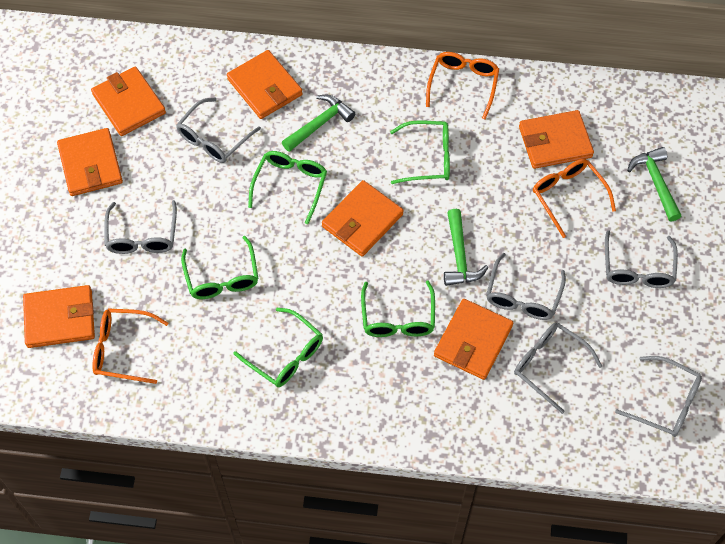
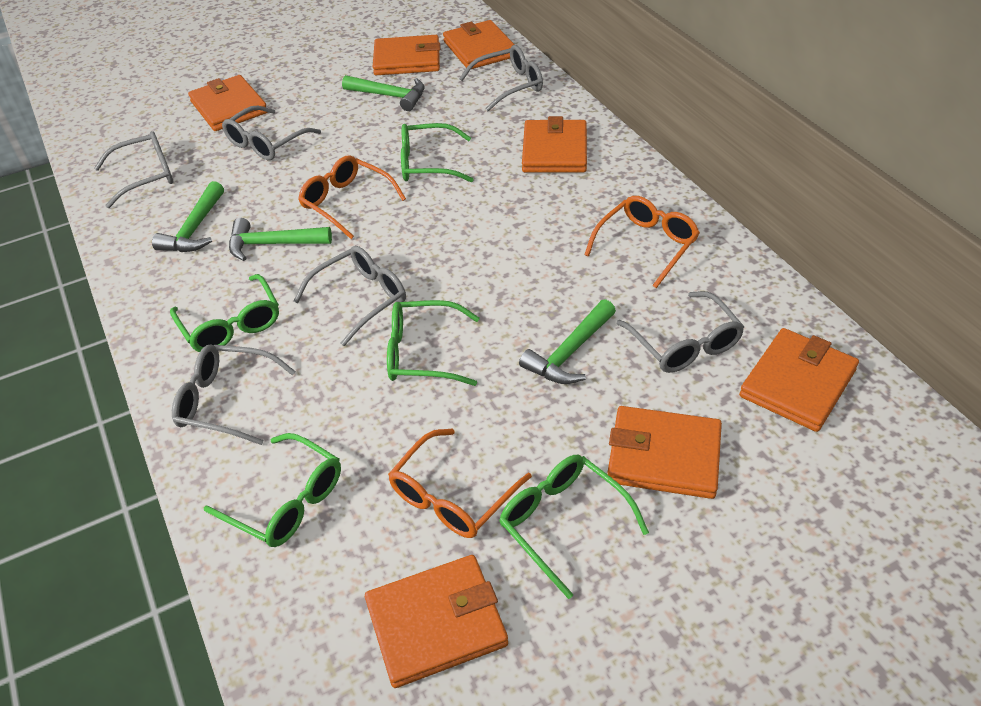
green hammer: [282,95,355,152] [444,209,489,286] [627,147,681,222] = 3 -> [152,181,224,252] [229,218,332,261] [342,75,425,111] [519,299,616,384] = 4

